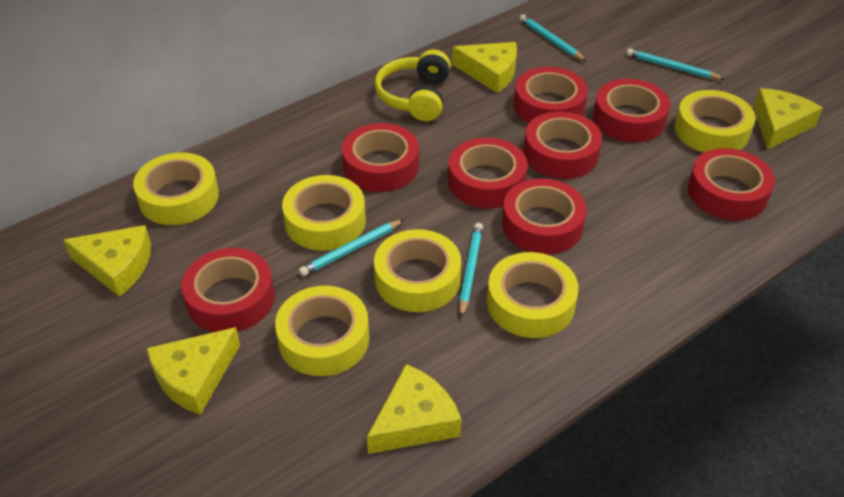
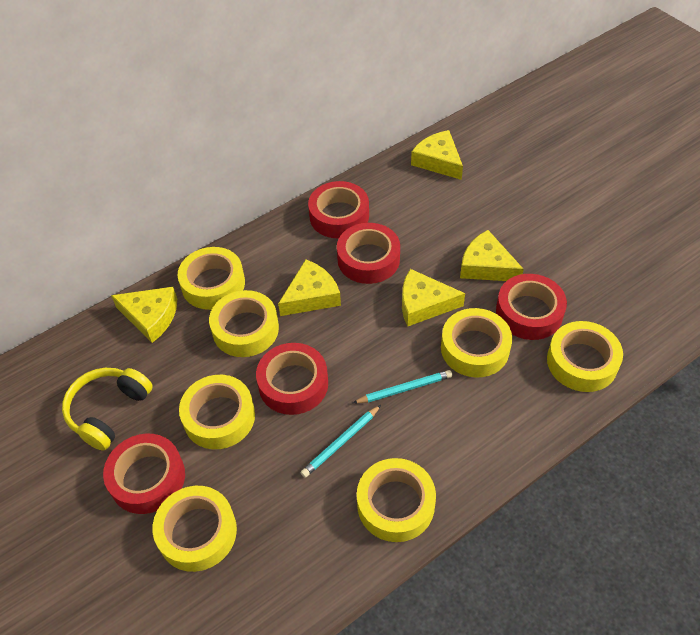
red tape: [181,248,275,332] [342,123,419,192] [448,138,527,208] [502,178,587,254] [514,67,588,123] [524,111,602,179] [593,79,670,142] [688,148,775,220] = 8 -> [103,434,185,514] [256,343,328,415] [308,181,369,239] [337,223,400,284] [496,274,567,340] = 5
turquoise pencil: [299,219,404,276] [459,223,483,317] [520,14,587,62] [626,48,724,80] = 4 -> [300,405,381,478] [353,370,452,403] = 2
yellow tape: [133,152,219,225] [275,286,369,376] [282,175,366,251] [374,229,461,312] [487,252,579,338] [675,90,755,153] = 6 -> [153,486,237,572] [178,247,245,310] [179,375,255,449] [209,290,279,357] [357,458,436,542] [441,308,512,377] [547,321,623,392] = 7

